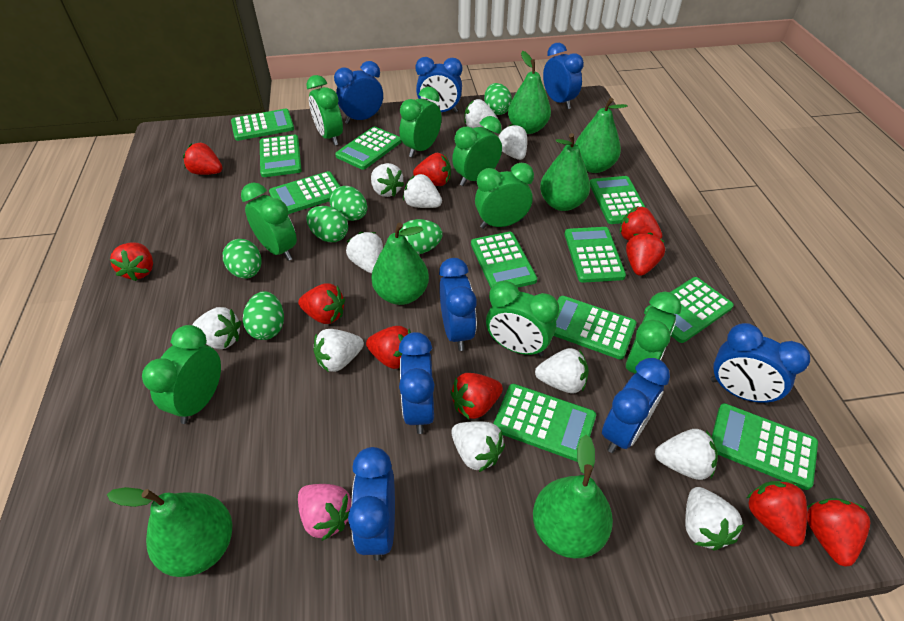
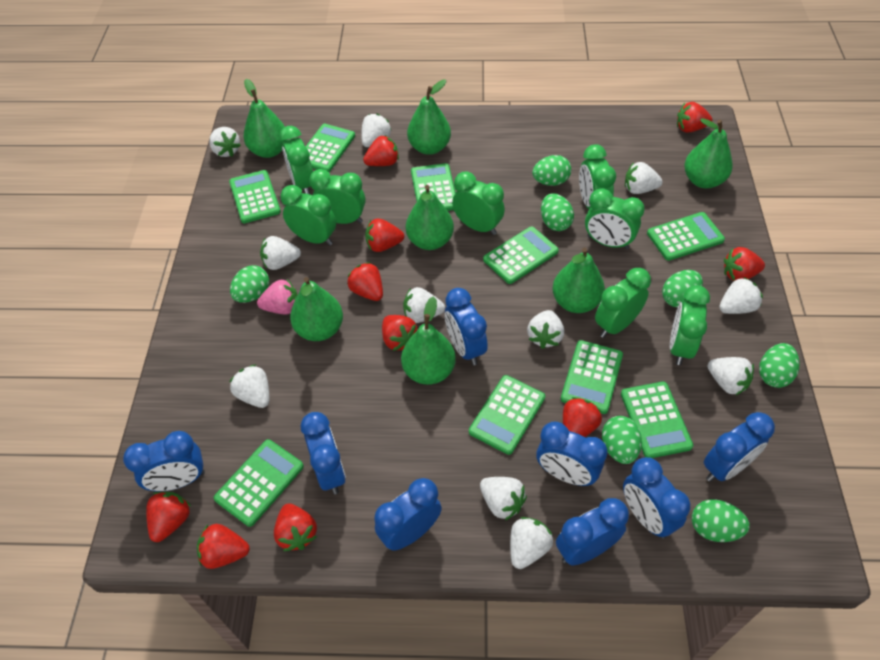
green calculator: [231,109,294,141] [260,135,302,177] [269,171,340,214] [335,126,402,170] [471,232,537,288] [493,384,596,462] [553,296,637,360] [565,227,626,283] [590,176,645,224] [644,277,734,343] [712,403,818,490] = 11 -> [214,439,304,527] [229,170,281,223] [305,124,355,172] [411,163,455,211] [469,375,545,455] [483,226,559,284] [561,340,623,414] [621,382,693,458] [647,212,725,261] = 9
green egg: [223,239,261,279] [243,291,284,340] [306,206,348,242] [330,186,367,221] [399,219,442,254] [484,83,512,115] = 6 -> [230,265,269,303] [532,155,571,186] [541,193,574,231] [602,416,642,464] [662,270,703,308] [692,499,750,542] [759,343,800,388] = 7
green pear: [107,487,233,577] [371,223,429,305] [508,51,551,134] [533,435,613,558] [540,133,590,211] [575,98,628,173] = 6 -> [243,79,286,158] [290,277,343,341] [401,296,456,385] [406,185,454,250] [407,79,451,155] [552,247,605,313] [684,118,733,188] = 7

